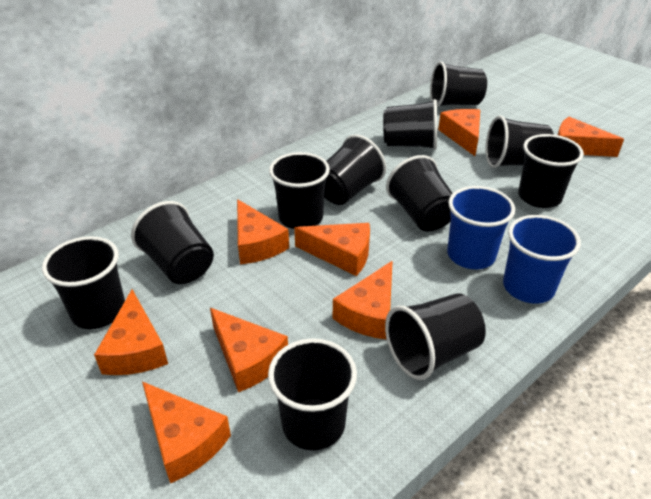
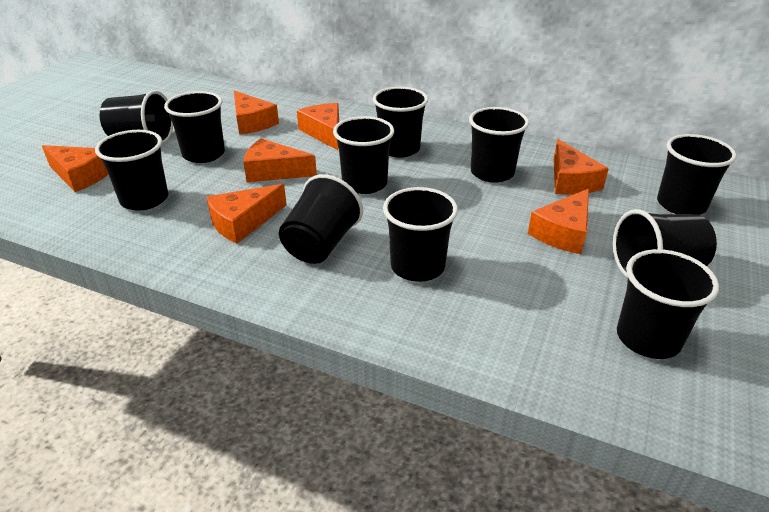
blue cup: [447,186,515,269] [503,215,581,304] = 2 -> none = 0
orange cheese: [94,289,168,375] [142,382,231,484] [210,308,288,392] [237,199,289,264] [294,223,370,276] [333,261,393,340] [438,109,480,156] [558,117,624,157] = 8 -> [42,145,109,192] [206,184,287,244] [234,91,279,135] [243,138,317,182] [297,103,339,150] [528,188,589,254] [553,139,609,195] = 7

